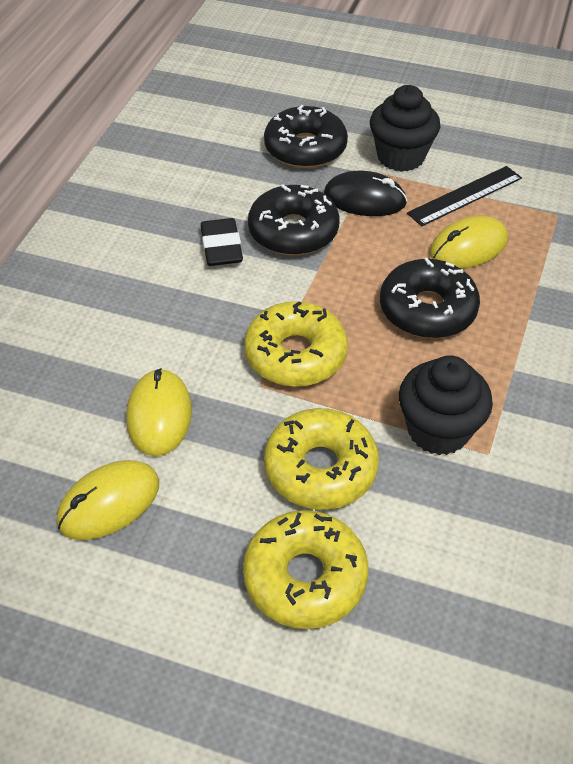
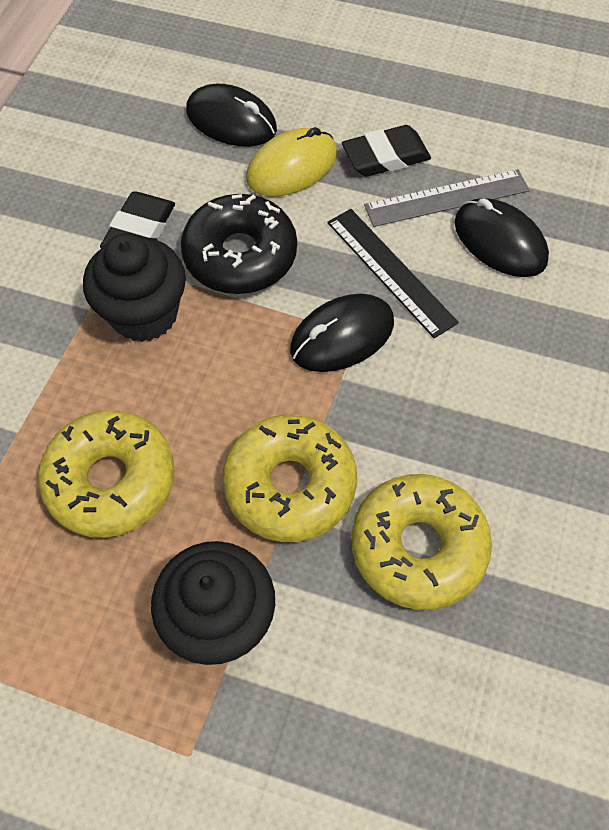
black donut: [248,185,339,256] [264,105,348,168] [380,258,480,339] = 3 -> [181,194,297,294] = 1
black eraser: [201,218,243,266] = 1 -> [100,191,175,248] [342,125,431,177] = 2
black mouse: [324,171,407,216] = 1 -> [186,83,277,147] [290,294,394,372] [454,198,549,277] = 3
grey ruler: none = 0 -> [364,169,529,227] = 1
yellow mouse: [57,460,159,540] [126,368,192,456] [430,215,508,269] = 3 -> [246,127,337,197] = 1

